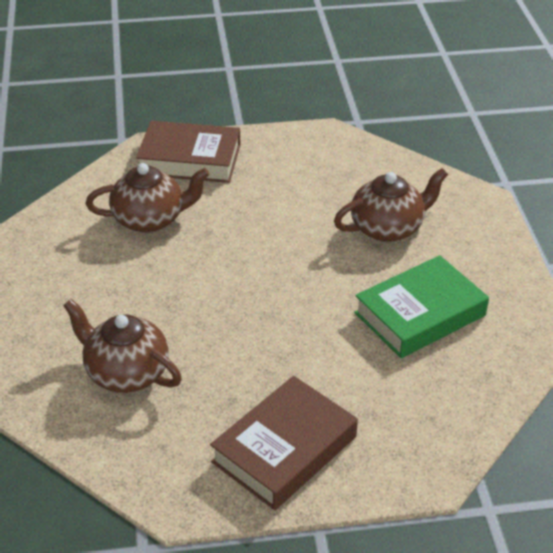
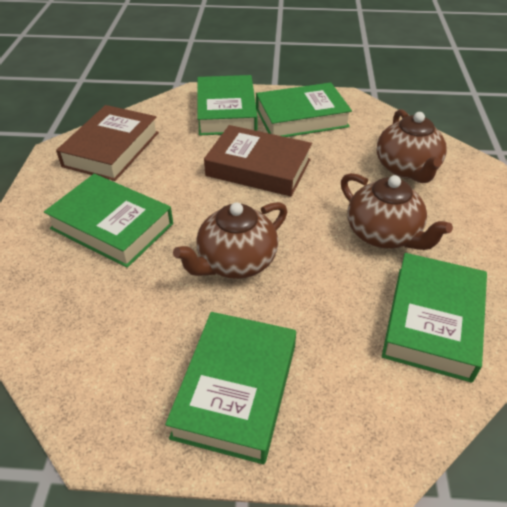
green book: [354,255,489,358] = 1 -> [44,174,173,268] [165,312,296,464] [197,75,258,135] [256,83,352,137] [382,253,487,383] = 5

